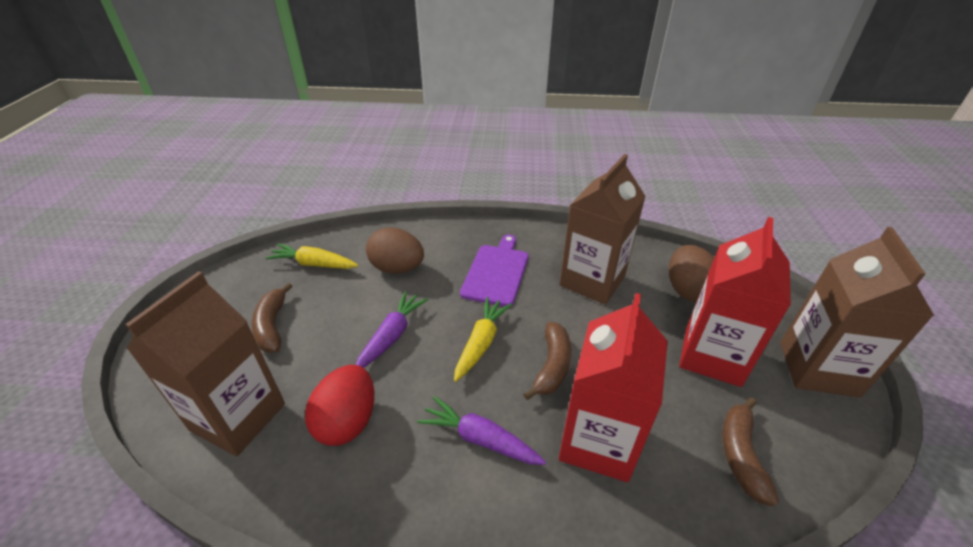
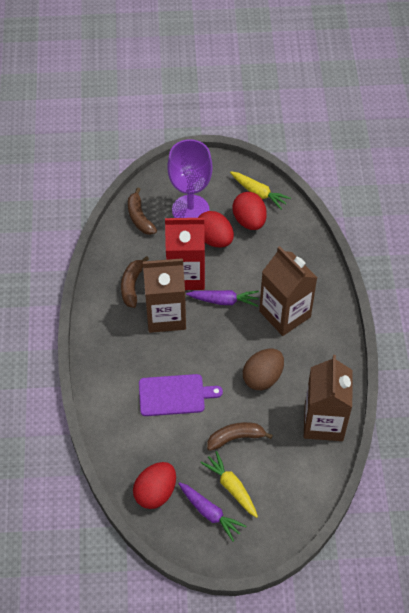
brown egg: [366,227,424,273] [669,245,715,302] = 2 -> [243,349,284,390] = 1
purple goblet: none = 0 -> [167,139,213,218] = 1
red carton: [559,293,668,482] [679,217,791,387] = 2 -> [165,218,205,290] = 1
red egg: [305,365,374,446] = 1 -> [133,462,176,509] [198,211,234,247] [232,192,267,230] = 3

